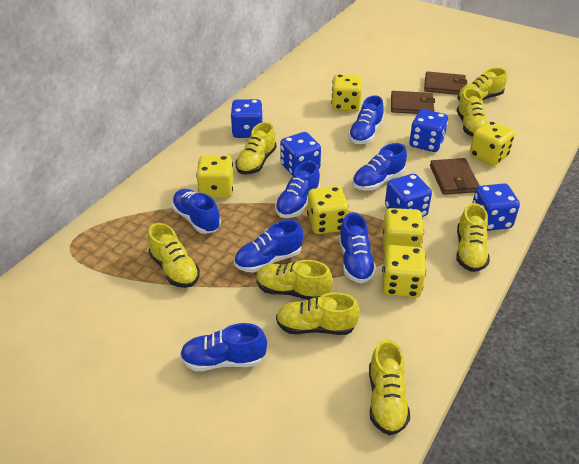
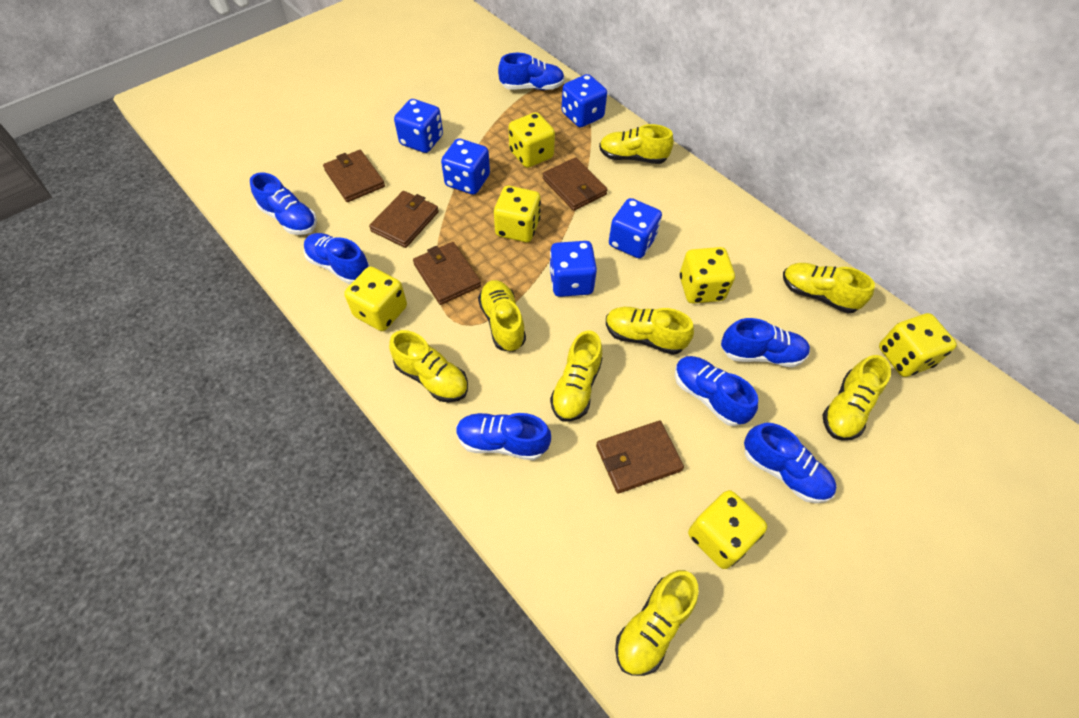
brown wallet: [391,91,435,114] [424,71,467,95] [430,158,480,195] = 3 -> [323,150,385,202] [369,191,439,248] [413,242,481,305] [542,157,608,211] [596,421,684,494] = 5

